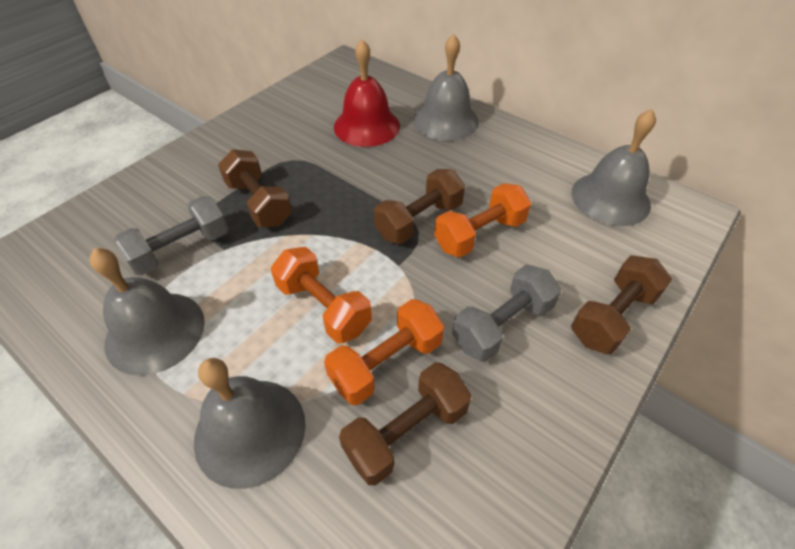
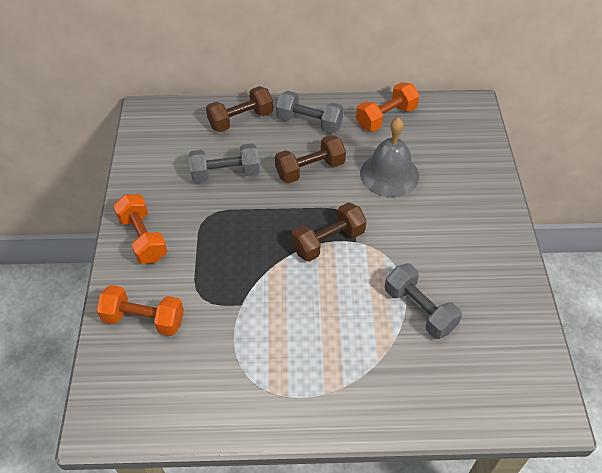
brown dumbbell: [218,149,292,227] [339,362,472,485] [374,169,465,244] [571,255,672,354] = 4 -> [206,86,273,132] [275,135,346,183] [291,202,367,262] = 3
grey bell: [89,248,205,376] [194,358,306,489] [413,34,479,141] [572,109,656,226] = 4 -> [360,117,419,197] = 1
grey dumbbell: [114,196,229,276] [452,265,561,362] = 2 -> [189,143,260,183] [276,91,344,133] [385,264,462,339] = 3
red bell: [334,39,400,147] = 1 -> none = 0

